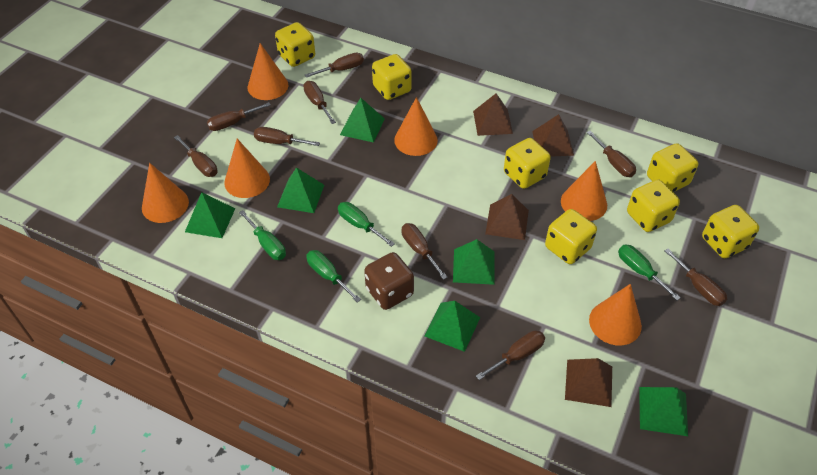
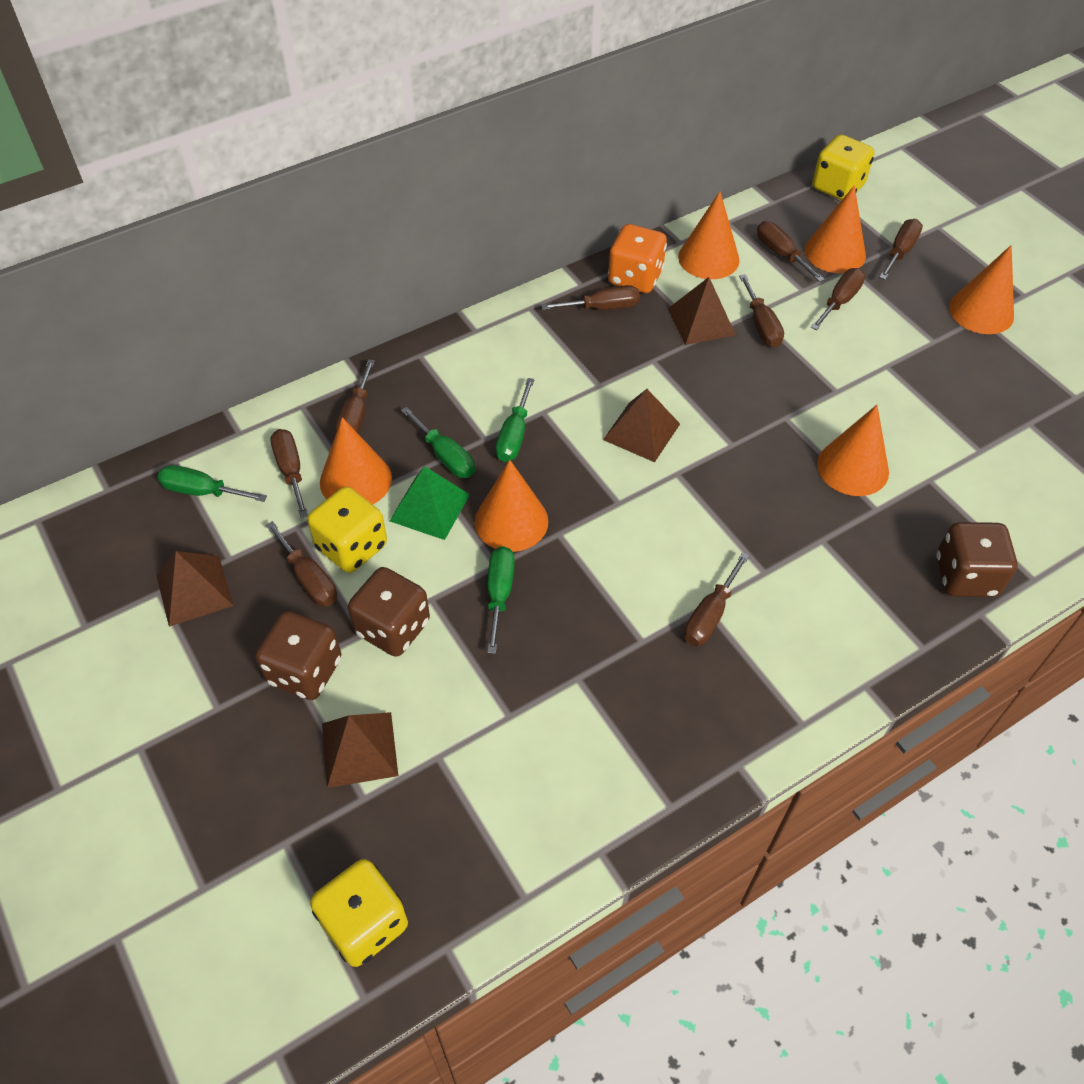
brown dice: [364,252,414,310] = 1 -> [255,611,341,700] [348,567,430,657] [936,522,1018,597] = 3
green pyramid: [185,192,235,238] [277,167,324,213] [340,98,385,143] [424,301,480,352] [453,239,494,285] [639,387,688,436] = 6 -> [390,466,470,540] = 1
orange dice: none = 0 -> [608,224,667,293] = 1
yellow dice: [275,22,315,67] [372,54,412,100] [504,138,551,189] [545,209,597,264] [627,180,680,232] [647,143,698,192] [702,205,759,258] = 7 -> [307,487,387,573] [310,859,408,967] [812,135,874,200] = 3

